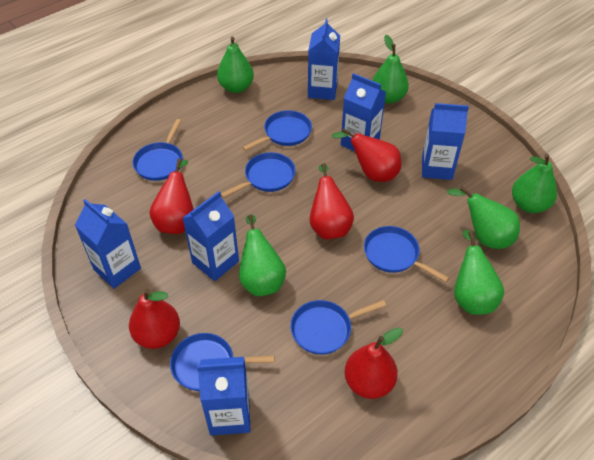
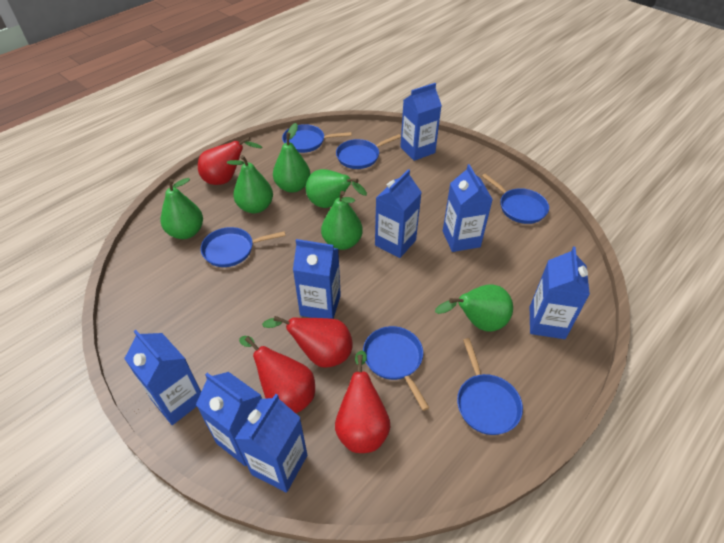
blue carton: [75,199,141,289] [183,191,239,281] [197,357,250,436] [308,18,340,100] [341,73,386,152] [422,103,469,180] = 6 -> [124,330,201,425] [196,372,262,466] [235,394,307,493] [293,239,341,319] [375,169,422,258] [400,83,442,161] [443,164,493,252] [530,247,590,339] = 8
red pear: [129,289,180,349] [149,159,194,234] [309,163,354,239] [331,129,402,182] [345,328,403,399] = 5 -> [198,137,262,185] [239,336,315,413] [262,316,353,368] [335,350,390,453] = 4

